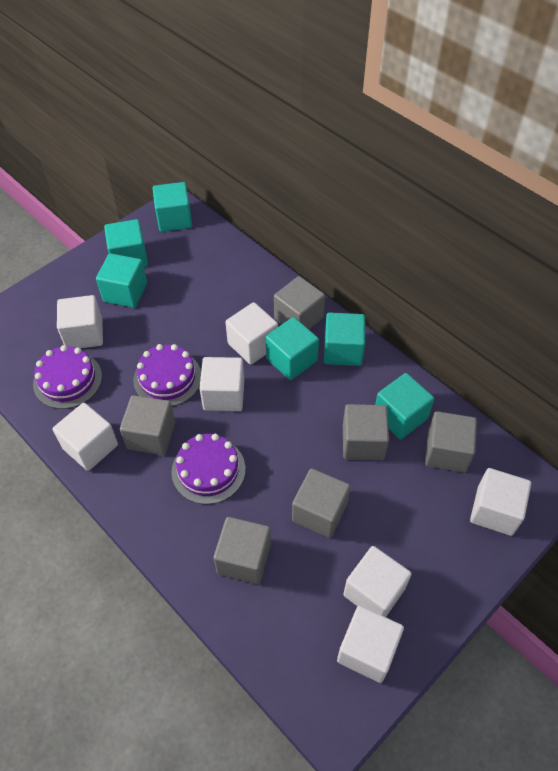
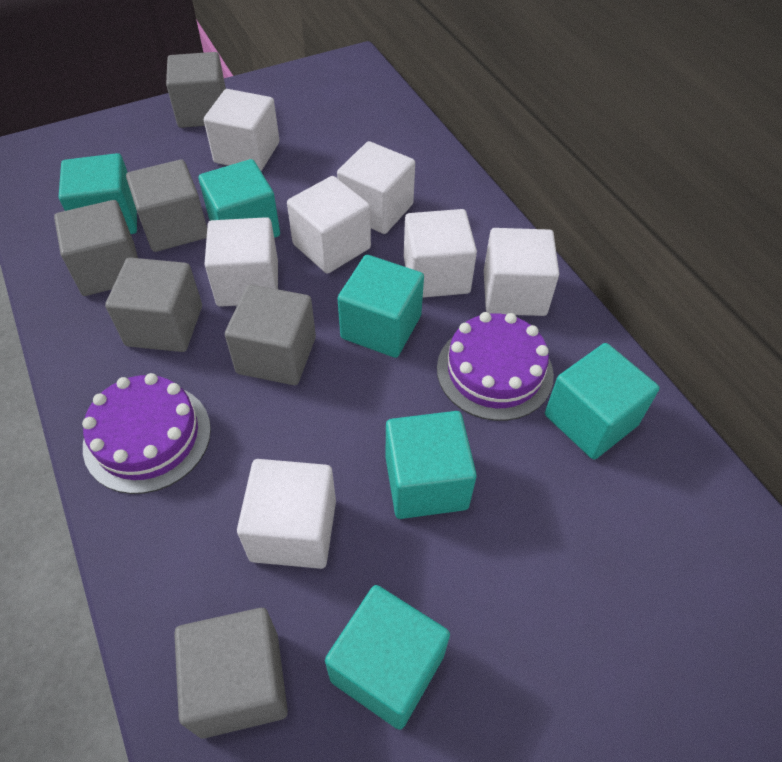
purple cake: [33,345,102,409] [133,344,201,406] [171,434,245,504] = 3 -> [82,373,211,494] [437,312,554,421] = 2

